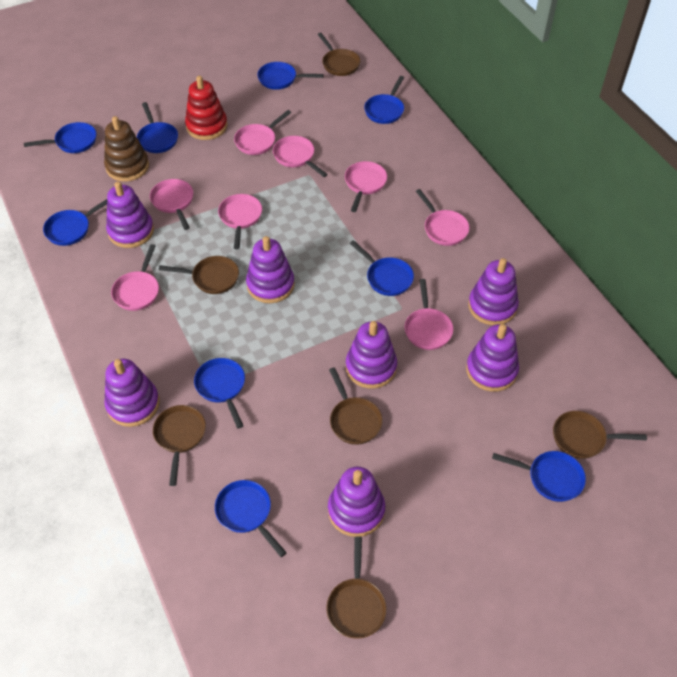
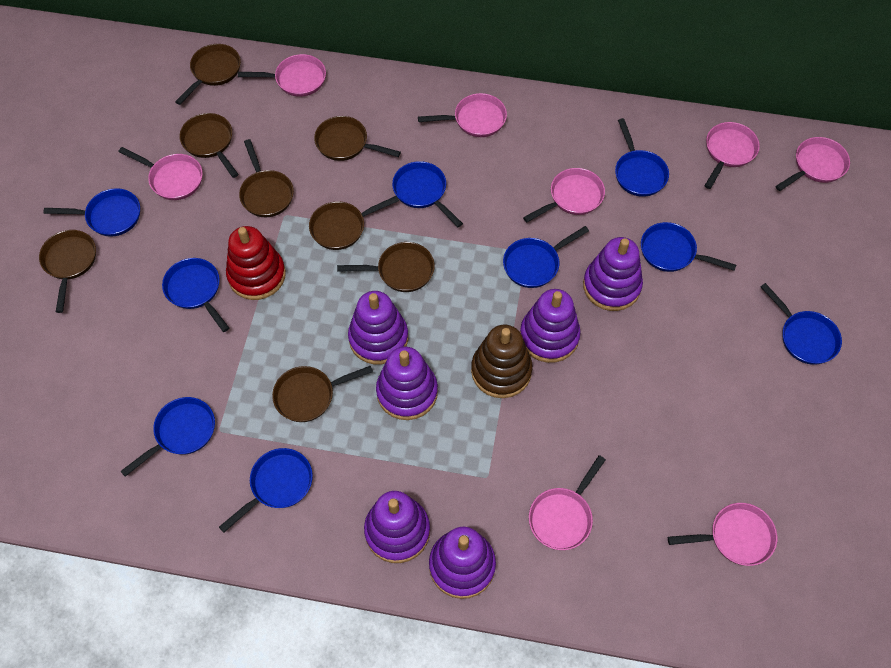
brown pan: [153,405,206,486] [159,256,239,294] [317,33,360,76] [326,536,387,639] [329,367,383,445] [553,411,647,459] = 6 -> [39,230,96,313] [175,44,241,105] [179,113,239,178] [239,139,294,217] [272,366,373,422] [309,196,399,250] [314,116,401,161] [337,242,435,292] = 8
purple stacking toy: [104,359,160,427] [106,182,154,248] [246,236,295,303] [328,467,385,537] [346,321,397,389] [466,324,519,392] [468,258,519,325] = 7 -> [348,291,408,364] [364,491,430,563] [376,347,438,420] [429,527,496,599] [520,289,581,363] [583,237,643,311] = 6

